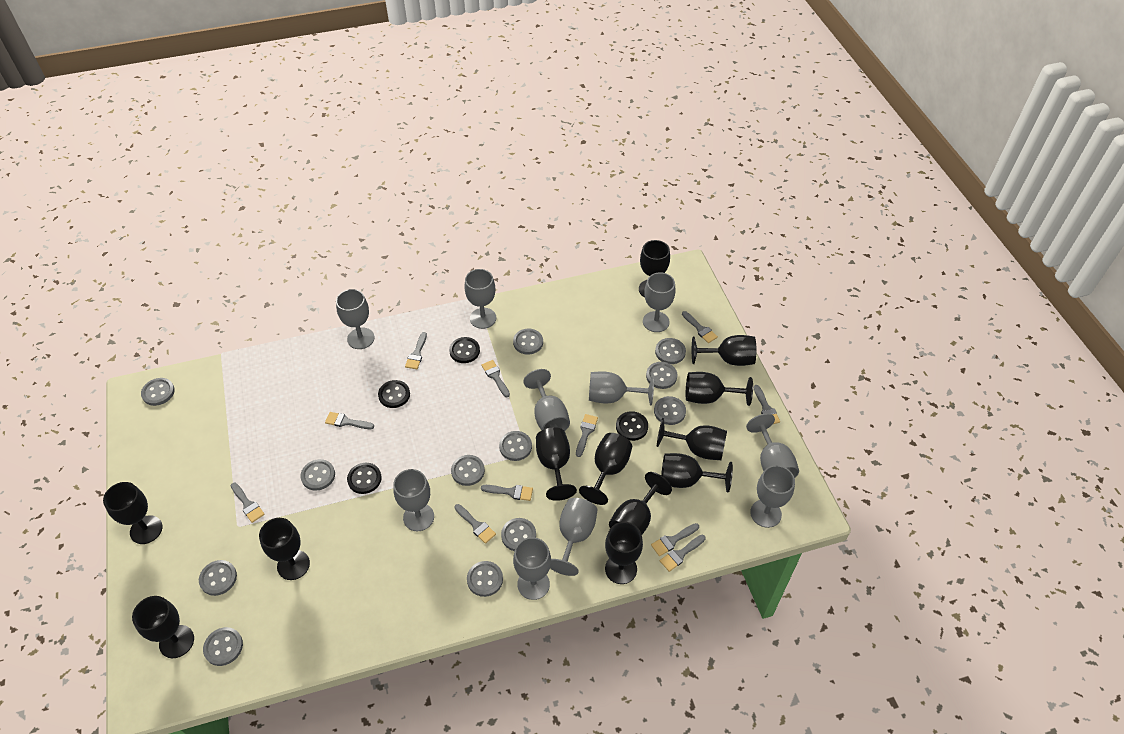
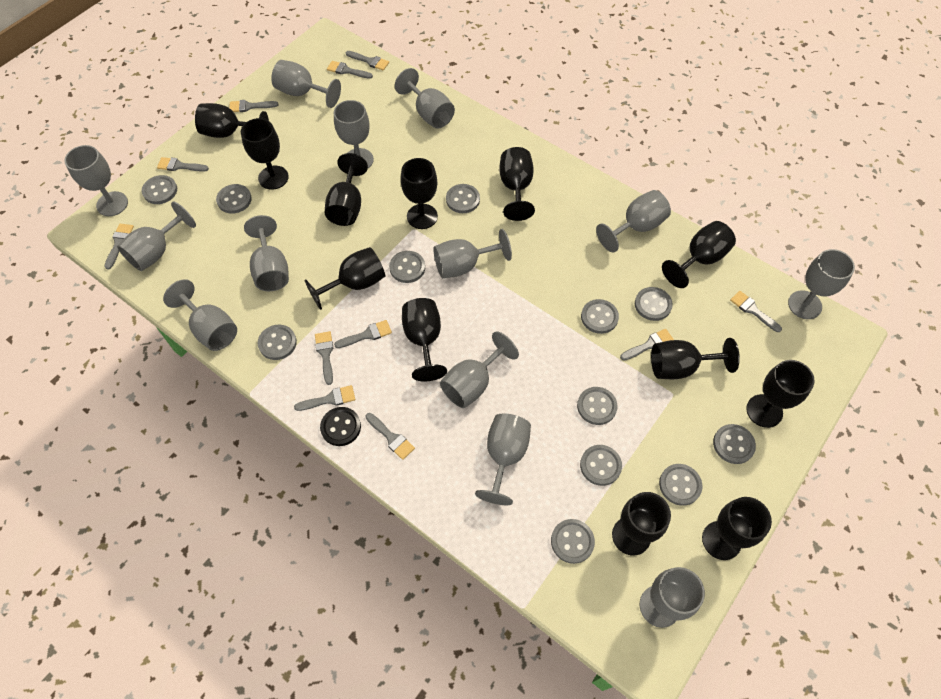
black button: [347,463,382,494] [378,380,410,408] [449,337,480,363] [616,411,648,441] = 4 -> [320,407,361,446] = 1
grey goblet: [336,289,375,349] [393,469,434,531] [464,269,496,329] [513,537,551,600] [523,369,570,431] [550,498,597,576] [589,371,654,405] [643,272,676,332] [746,414,799,478] [750,465,795,528] = 10 -> [64,145,128,216] [117,202,196,271] [163,279,237,351] [244,215,289,291] [271,60,341,108] [334,100,374,168] [395,68,455,129] [433,229,512,278] [440,331,519,408] [475,413,531,505] [596,190,671,252] [640,567,705,628] [788,249,855,319] = 13

